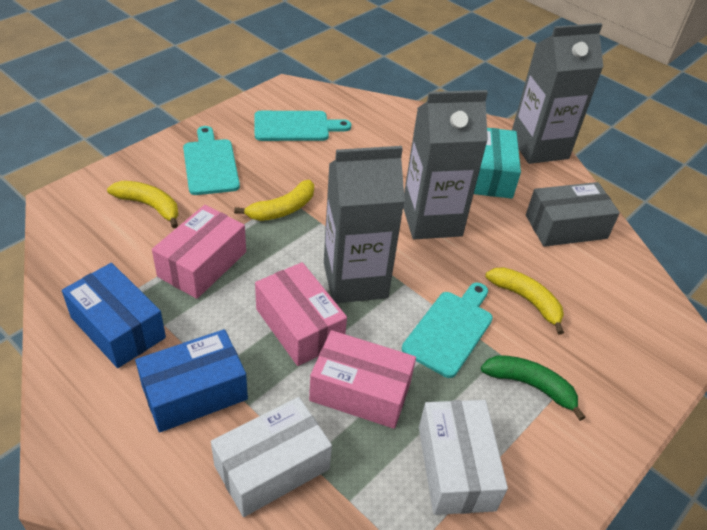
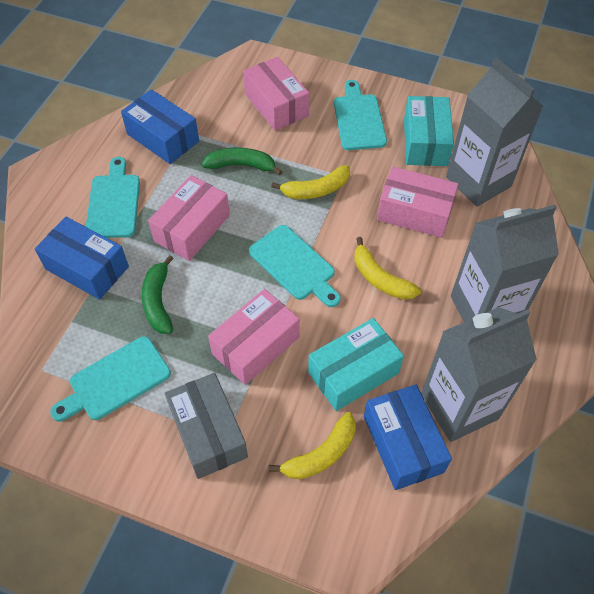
blue box: [62,263,166,368] [135,329,248,432] = 2 -> [35,217,129,300] [121,89,199,164] [364,384,452,490] = 3
green banana: [481,355,585,421] = 1 -> [142,255,174,334] [202,148,282,176] = 2
pink box: [152,205,246,299] [255,262,347,366] [309,330,416,429] = 3 -> [148,175,230,261] [208,289,300,385] [243,57,309,131] [377,166,458,238] = 4
turquoise box: [474,128,521,199] = 1 -> [308,318,404,411] [404,96,454,166] = 2
turquoise cutting board: [183,126,240,195] [254,111,351,141] [402,283,493,378] = 3 -> [50,336,171,421] [86,157,140,238] [249,225,341,307] [334,80,387,150] = 4
white box: [211,397,332,517] [419,400,508,515] = 2 -> none = 0

